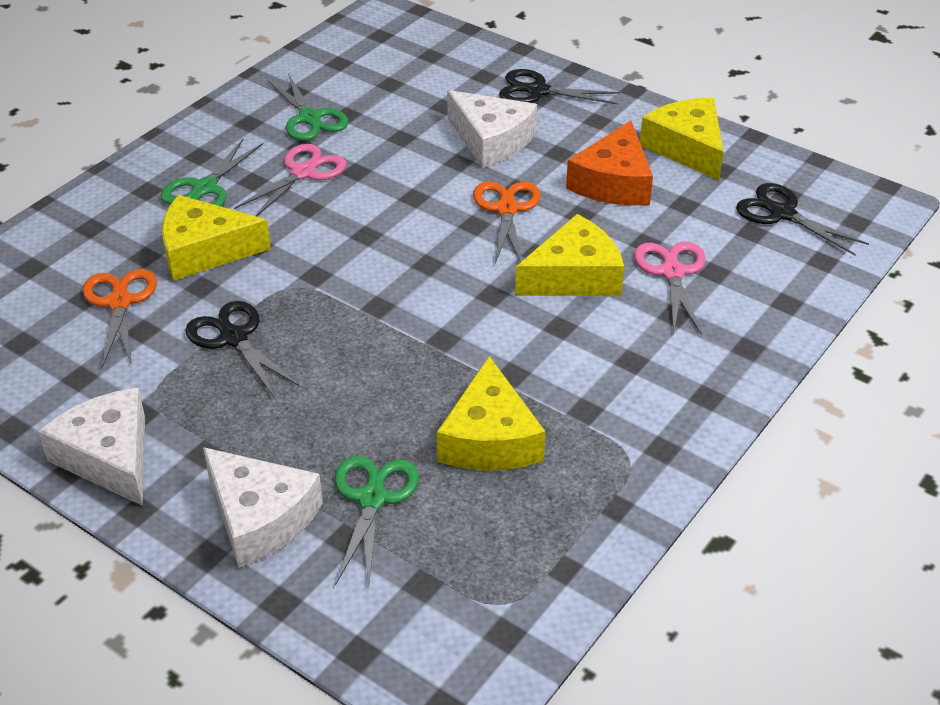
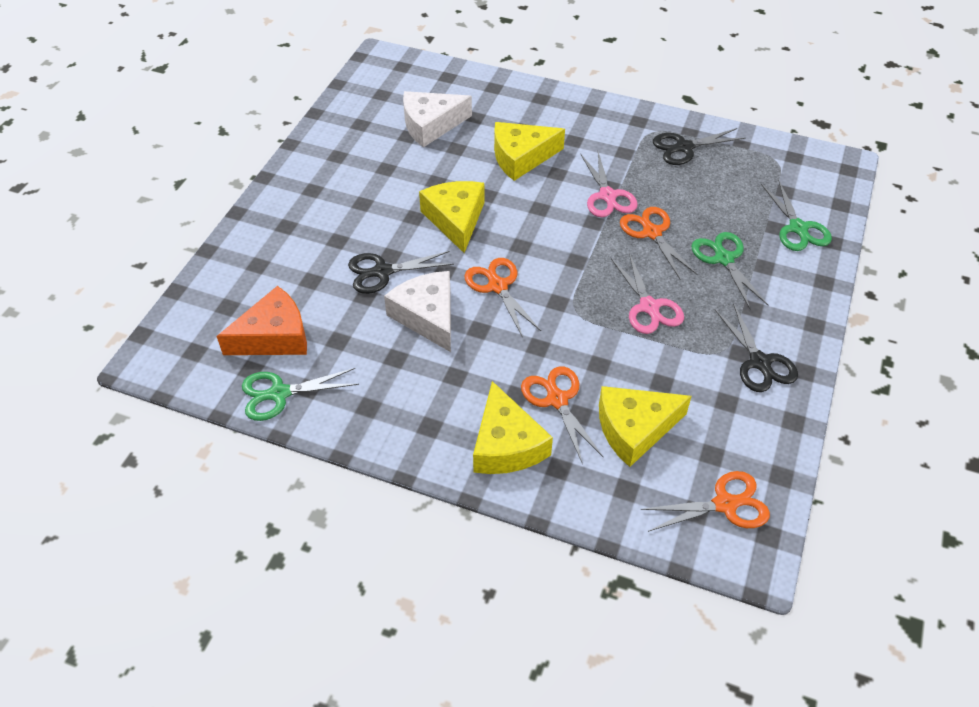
orange scissors: [83,269,157,368] [473,182,541,263] = 2 -> [464,258,541,338] [521,366,603,465] [620,207,697,279] [640,471,770,532] = 4
white cheese: [38,388,145,506] [203,447,323,568] [447,90,537,168] = 3 -> [384,271,451,352] [403,91,472,147] = 2

